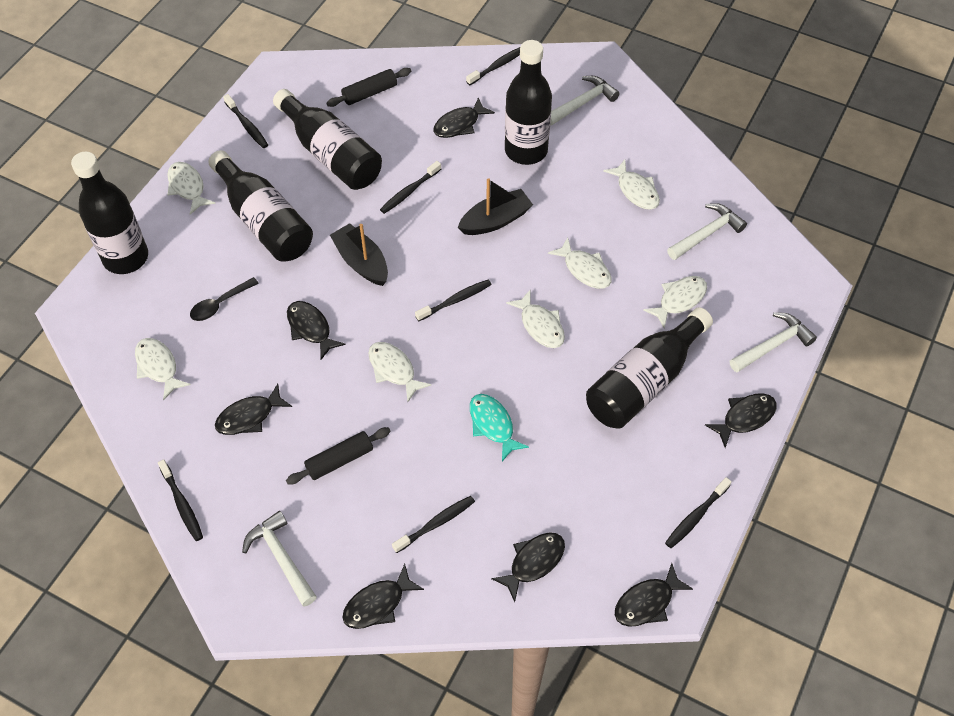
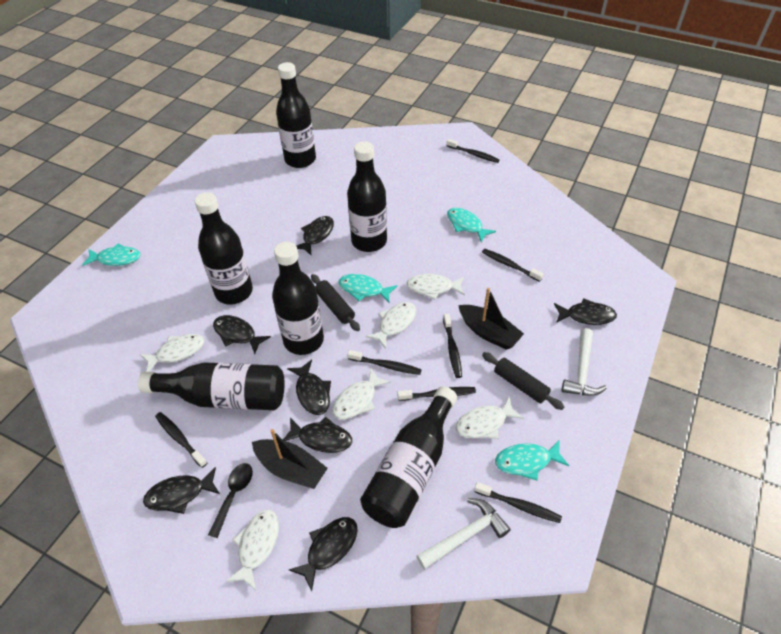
black bottle: [71,152,148,274] [208,150,313,262] [273,89,382,190] [505,40,552,165] [586,307,713,429] = 5 -> [138,362,284,410] [195,192,253,304] [272,242,324,355] [276,62,316,168] [347,141,387,252] [360,386,457,528] = 6
turquoise fish: [470,394,529,461] = 1 -> [82,244,140,266] [338,274,397,303] [447,208,496,242] [495,439,569,481] = 4
white fish: [135,338,191,401] [167,162,216,215] [368,342,432,402] [506,290,565,348] [548,237,612,289] [603,160,660,210] [643,276,707,329] = 7 -> [140,334,204,372] [225,510,279,590] [332,368,391,419] [366,302,416,349] [406,274,465,300] [456,397,524,439] = 6
white hammer: [242,511,317,607] [550,76,620,125] [667,203,747,260] [730,312,817,373] = 4 -> [417,498,511,569] [562,328,607,396] = 2

